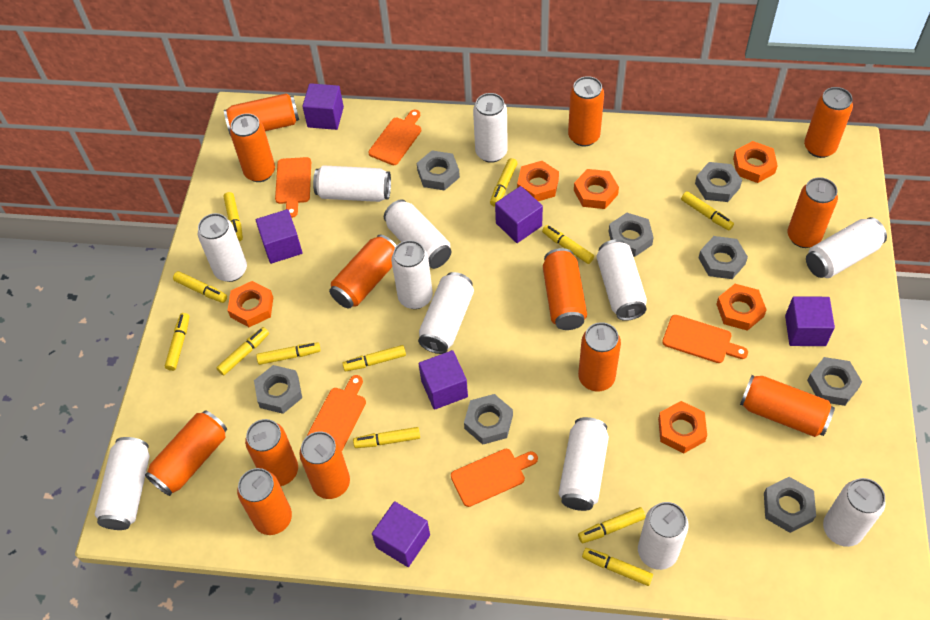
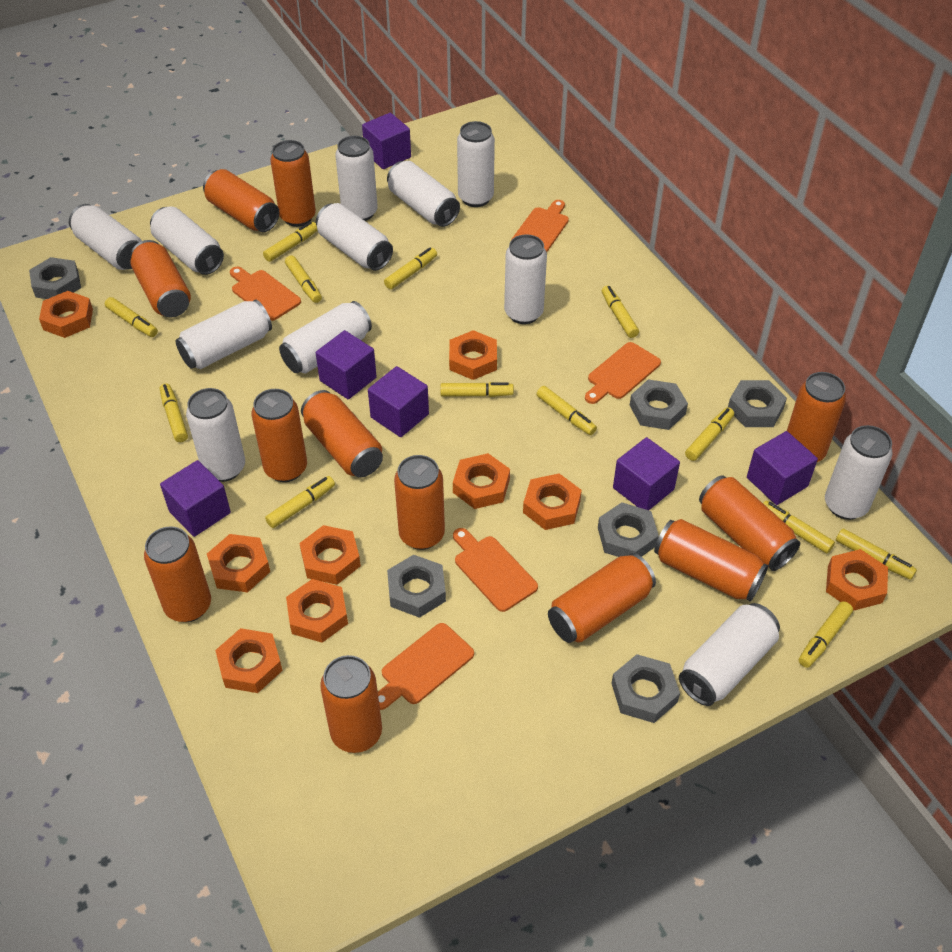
grey nut: [254,365,302,414] [417,151,460,190] [464,394,513,445] [609,213,654,257] [695,162,742,202] [699,236,748,279] [764,477,816,533] [807,357,862,406] = 8 -> [29,257,81,299] [387,555,446,618] [598,502,659,557] [611,654,680,723] [630,379,688,430] [728,380,787,427] = 6
orange can: [145,410,227,496] [224,93,299,136] [230,113,275,182] [237,468,292,535] [245,419,298,486] [299,432,350,499] [329,235,397,309] [543,248,587,330] [568,76,604,146] [578,322,621,391] [740,375,835,437] [788,177,838,248] [804,87,853,158] = 13 -> [130,240,191,317] [144,527,211,622] [203,169,279,232] [251,389,307,482] [270,140,316,227] [301,390,383,478] [320,655,382,753] [394,455,445,550] [548,553,656,643] [654,519,768,602] [699,476,800,571] [787,372,846,462] = 12
orange nut: [227,281,273,327] [517,161,559,201] [574,169,619,209] [658,401,707,453] [716,284,767,331] [733,141,778,183] = 6 -> [39,291,93,338] [207,534,270,592] [215,628,283,693] [286,579,348,643] [299,525,361,585] [449,330,497,380] [453,453,510,509] [523,473,582,530] [826,549,888,611] = 9
yellow marker: [165,313,189,371] [173,271,227,303] [216,327,269,376] [223,192,243,241] [256,342,321,365] [342,345,406,371] [353,427,420,448] [490,158,518,207] [542,225,594,264] [578,507,646,543] [582,548,653,586] [681,191,734,230] = 12 -> [105,297,158,337] [160,383,188,442] [263,221,317,262] [265,476,335,528] [285,255,322,303] [384,247,437,289] [440,382,514,397] [537,386,597,435] [602,286,639,338] [685,407,734,461] [763,501,835,554] [798,601,853,668] [836,528,917,580] = 13

